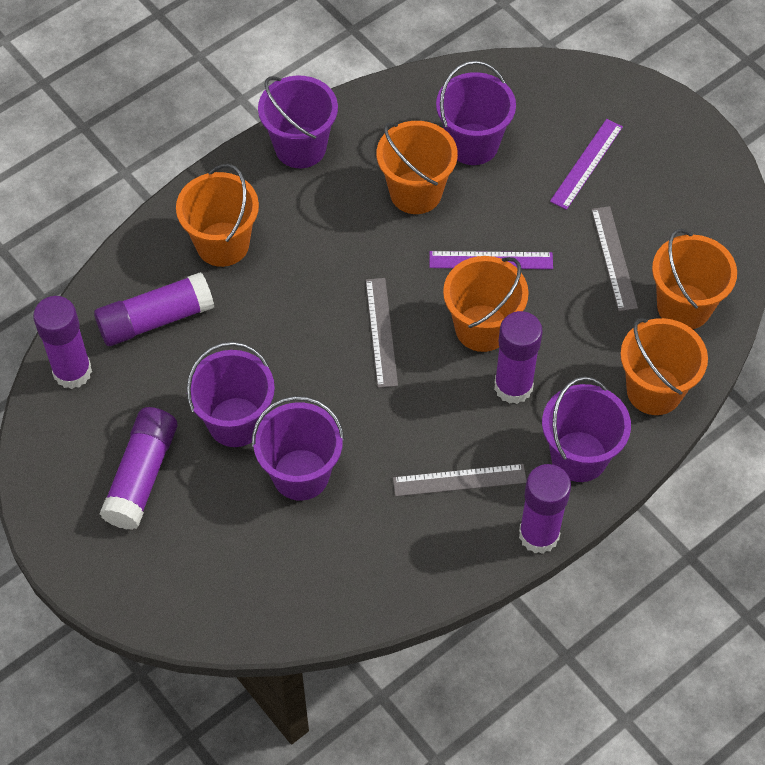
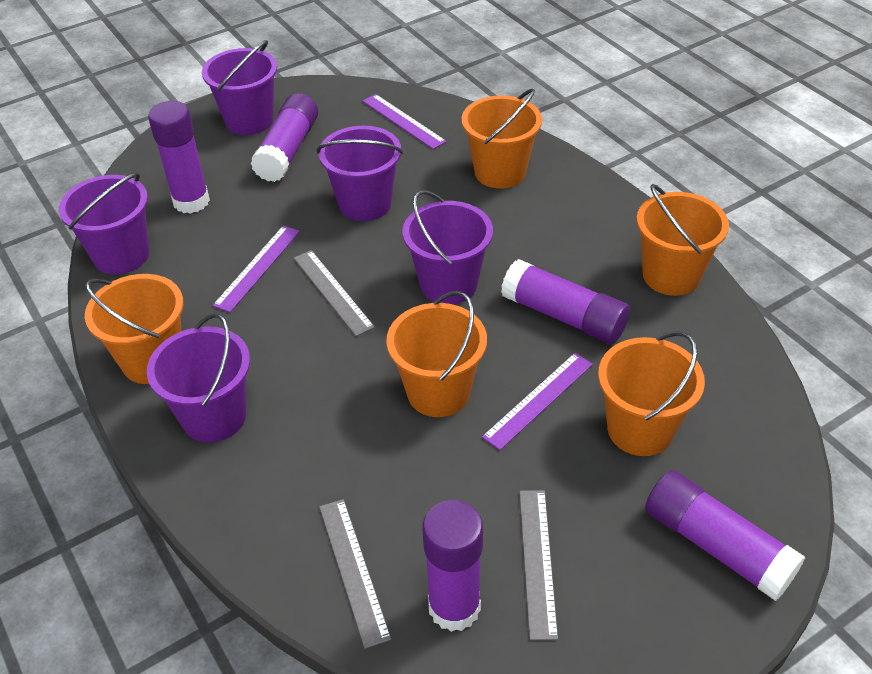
purple ruler: [429,251,553,269] [550,119,623,210] = 2 -> [212,226,300,312] [363,94,447,149] [482,353,593,450] = 3

